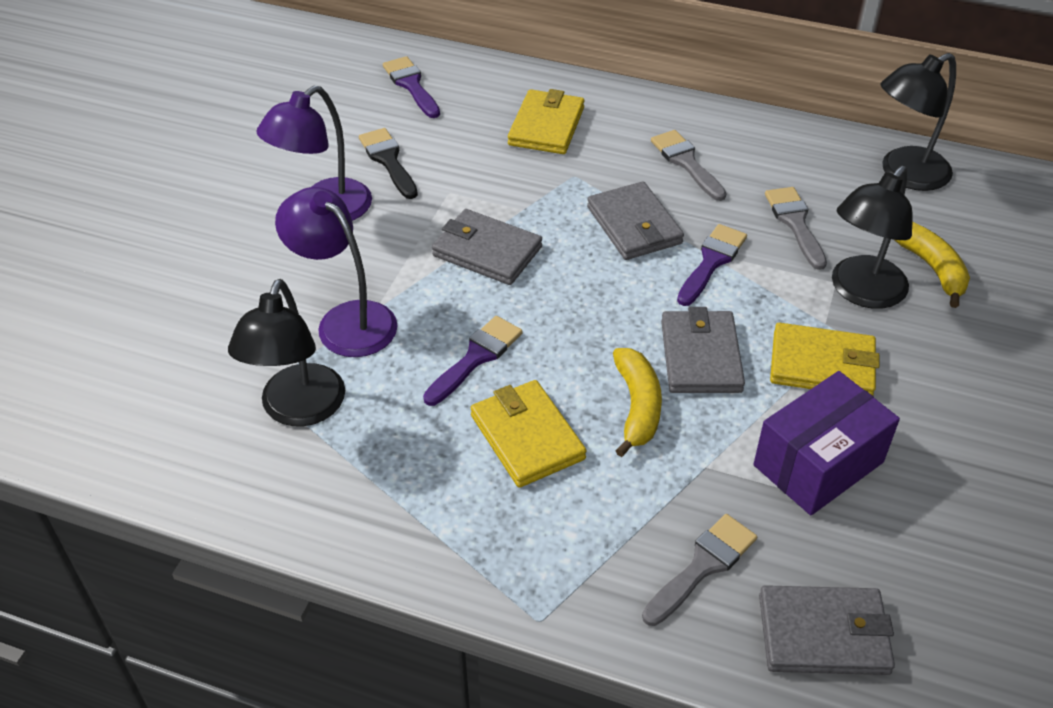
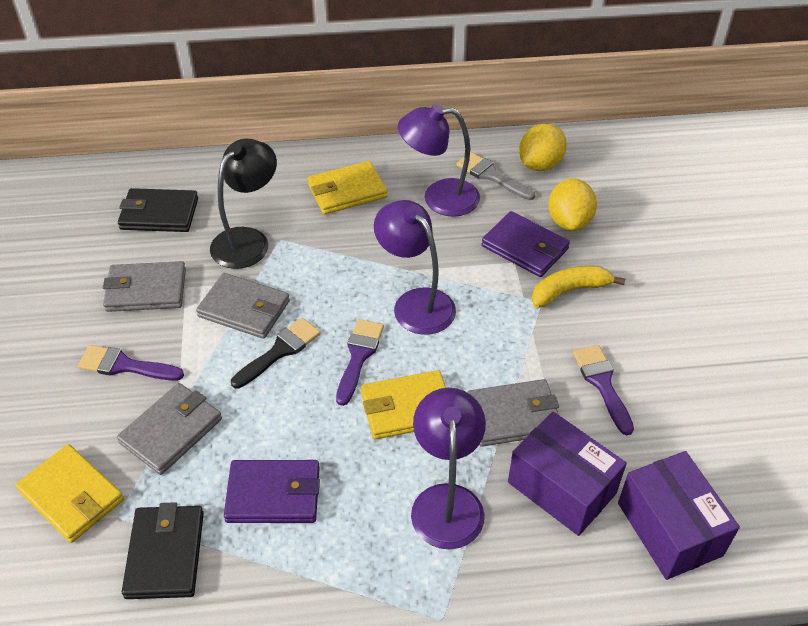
black lamp: [228,279,345,426] [832,166,913,309] [881,53,956,191] = 3 -> [210,139,277,269] = 1
black wallet: none = 0 -> [118,188,198,232] [122,502,204,599] = 2
grey brush: [642,514,757,626] [651,130,727,201] [765,187,827,270] = 3 -> [456,152,535,200] = 1
purple box: [753,371,900,515] = 1 -> [508,412,627,536] [618,451,740,580] = 2
purple lamp: [256,86,372,221] [275,187,397,357] = 2 -> [374,200,456,335] [398,104,480,217] [411,388,486,550] = 3
purple wallet: none = 0 -> [224,460,320,523] [481,211,570,277] = 2
yellow banana: [613,348,662,457] [895,222,970,308] = 2 -> [532,266,625,308] = 1
yellow lemon: none = 0 -> [519,124,567,171] [548,178,597,231] = 2

